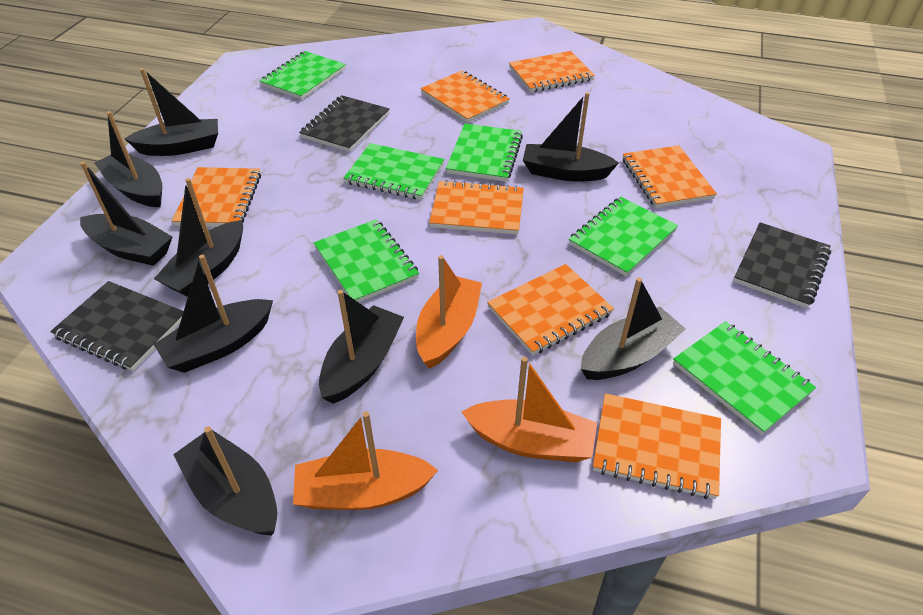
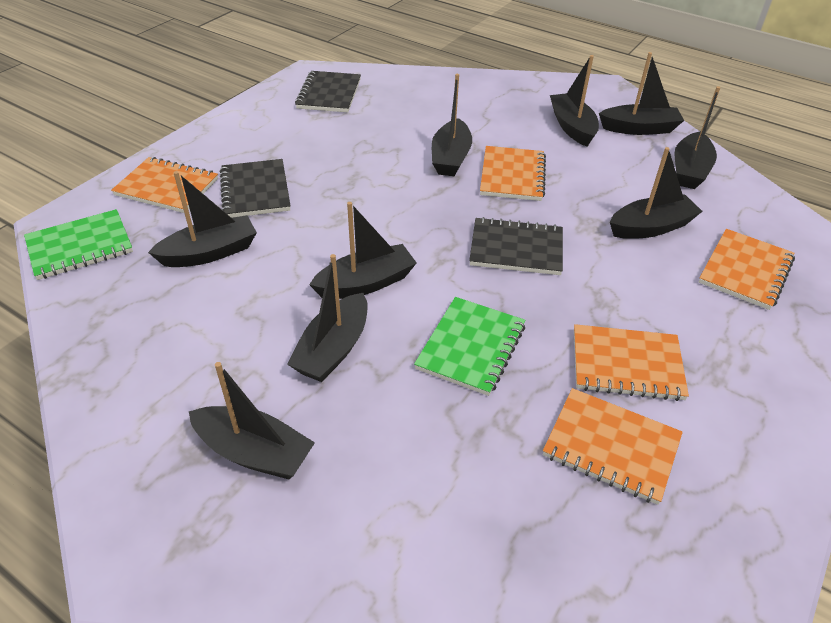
green notebook: [259,51,346,100] [314,219,419,303] [343,143,444,200] [446,124,523,182] [569,197,678,276] [673,321,816,435] = 6 -> [24,209,133,280] [414,297,526,396] = 2
orange boat: [293,411,438,510] [416,255,482,369] [461,357,597,462] = 3 -> none = 0
orange notebook: [172,167,261,227] [421,71,510,123] [429,180,524,235] [487,264,614,355] [509,51,595,93] [593,393,721,499] [623,145,717,208] = 7 -> [111,157,218,213] [480,146,546,201] [543,388,683,505] [574,324,689,401] [699,229,795,310] = 5

